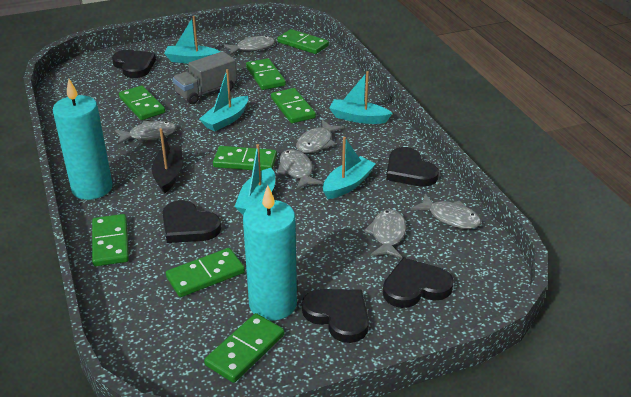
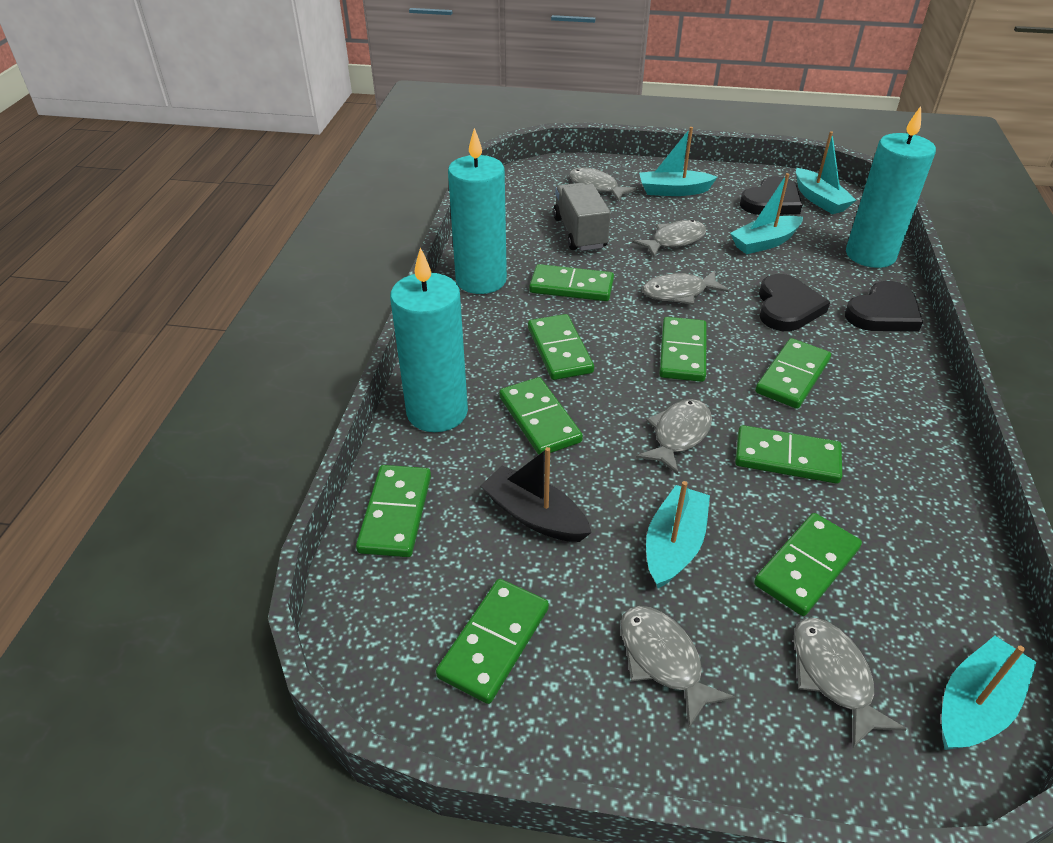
black heart: [112,50,156,78] [162,200,221,243] [302,289,369,343] [383,257,454,308] [386,147,439,187] = 5 -> [740,176,802,215] [759,274,830,331] [845,281,923,332] = 3
green domino: [92,214,129,266] [119,86,165,120] [166,248,245,297] [204,313,284,383] [213,146,277,171] [246,58,286,90] [271,88,316,123] [277,29,329,54] = 8 -> [356,465,431,557] [436,579,549,704] [499,377,583,455] [528,314,594,380] [529,264,614,301] [659,317,706,382] [735,425,842,484] [754,513,862,616] [755,338,831,409] = 9
turquoise candle: [53,79,113,200] [243,185,297,321] = 2 -> [390,247,468,432] [448,128,507,294] [846,106,936,268] = 3

